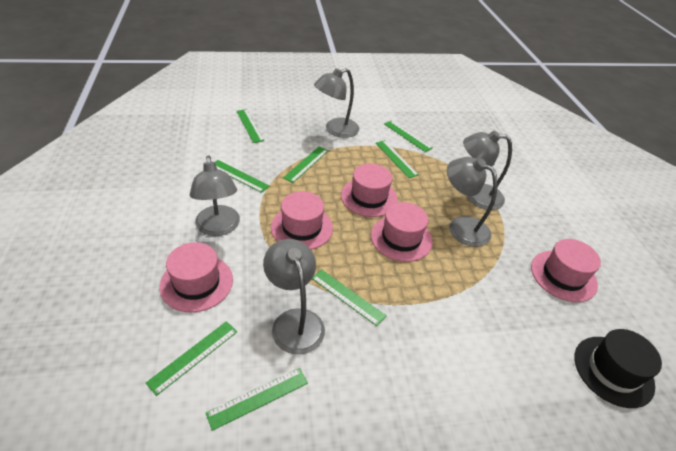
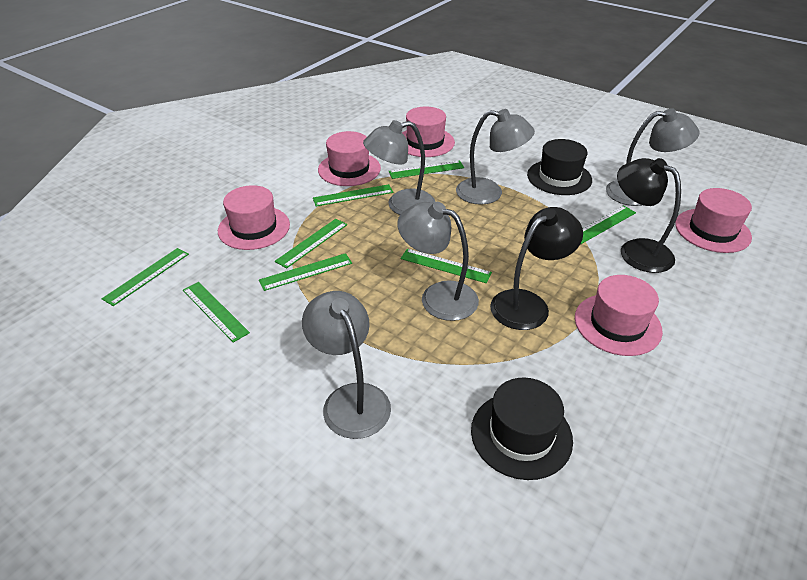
black hat: [575,329,662,408] = 1 -> [471,378,573,480] [527,139,592,195] = 2
black lamp: none = 0 -> [490,207,583,330] [617,158,681,273] = 2

